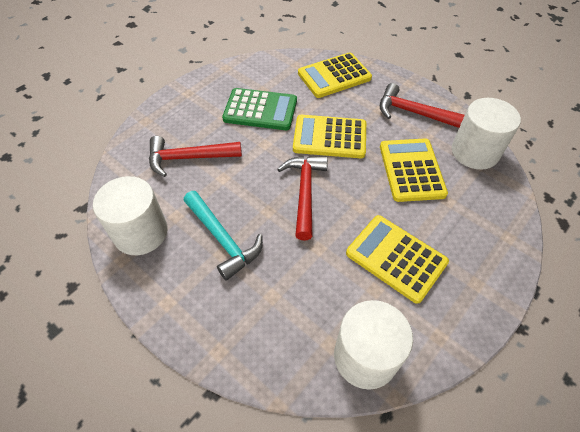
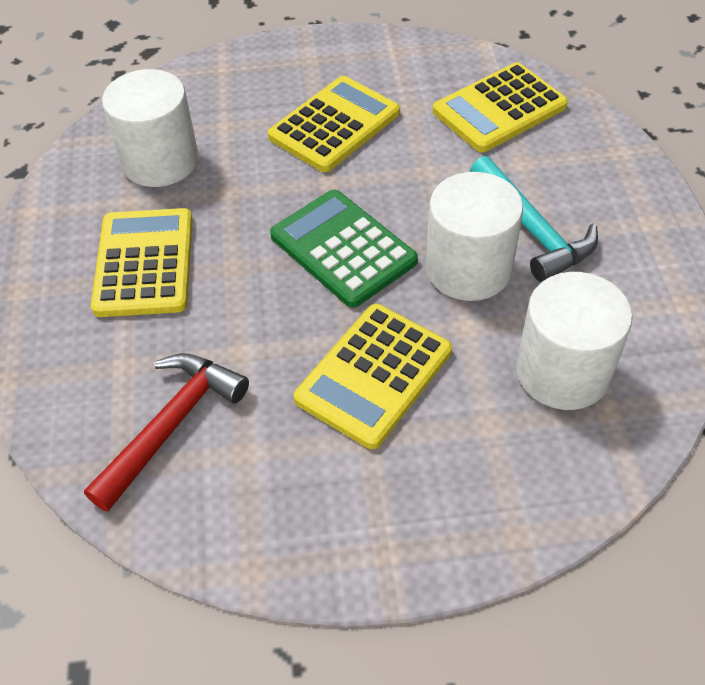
red hammer: [149,136,242,177] [278,156,328,240] [380,83,465,128] = 3 -> [84,353,249,512] = 1

